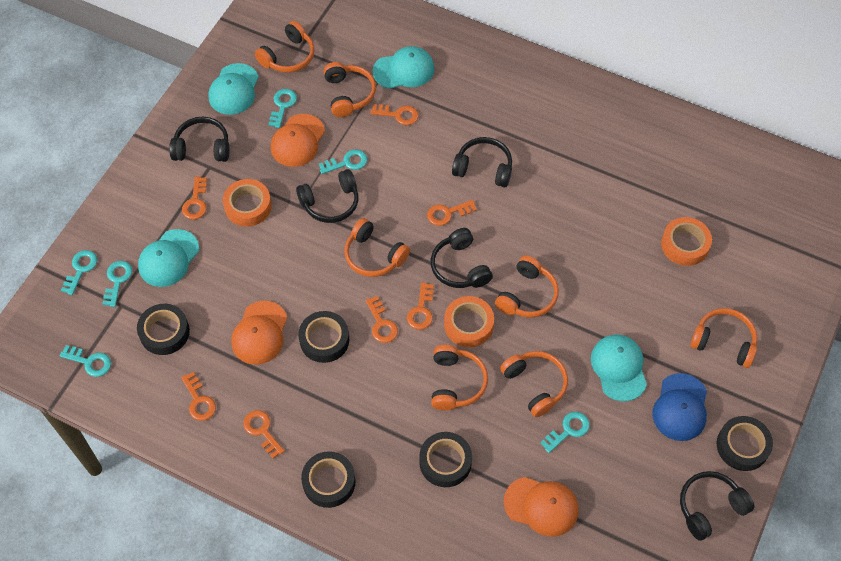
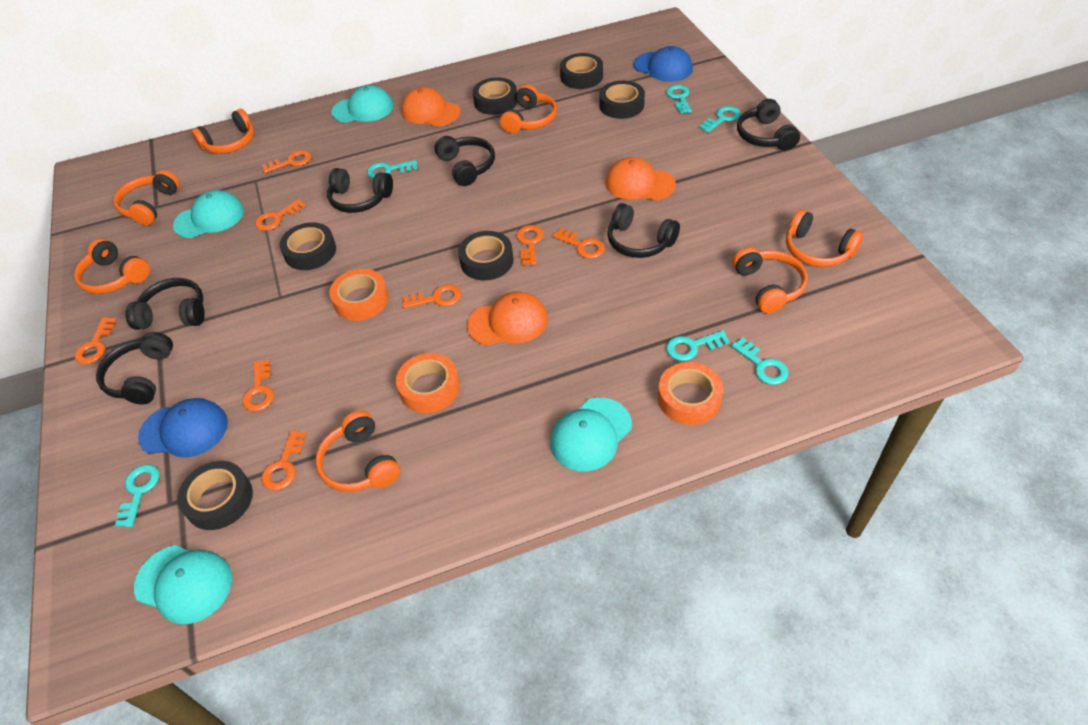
black headphones: [169,117,229,162] [296,169,359,223] [431,228,493,288] [452,137,512,187] [680,471,754,541] = 5 -> [96,332,173,405] [125,278,205,330] [327,168,393,213] [435,136,495,186] [607,203,680,258] [737,99,800,151] = 6
black tape: [137,304,190,355] [298,311,349,363] [301,451,356,508] [419,432,472,487] [717,416,773,471] = 5 -> [177,461,253,530] [280,222,336,270] [458,231,514,280] [473,77,517,115] [560,53,603,89] [599,80,645,119] = 6
blue cap: [652,373,707,441] = 1 -> [138,398,228,457] [634,46,693,82] = 2
orange key: [181,372,216,421] [182,177,207,220] [243,410,284,458] [366,296,398,343] [370,104,419,125] [407,283,434,330] [427,200,477,226] = 7 -> [75,317,117,364] [242,359,274,412] [255,199,306,231] [261,430,307,490] [262,150,311,173] [402,284,461,309] [517,225,544,265] [553,228,605,259] = 8

